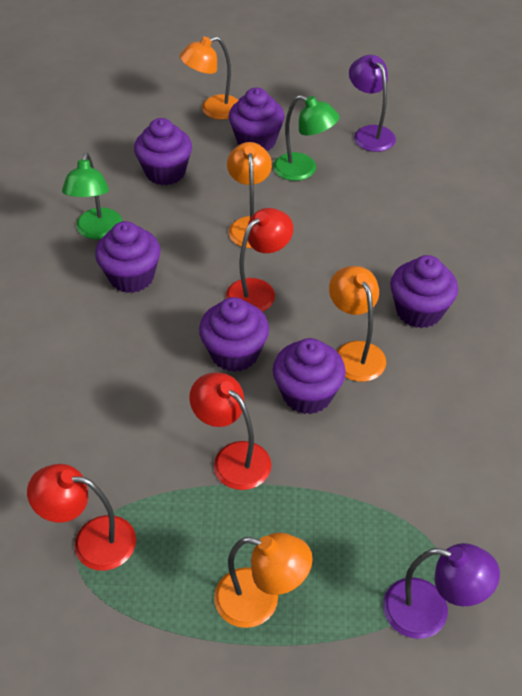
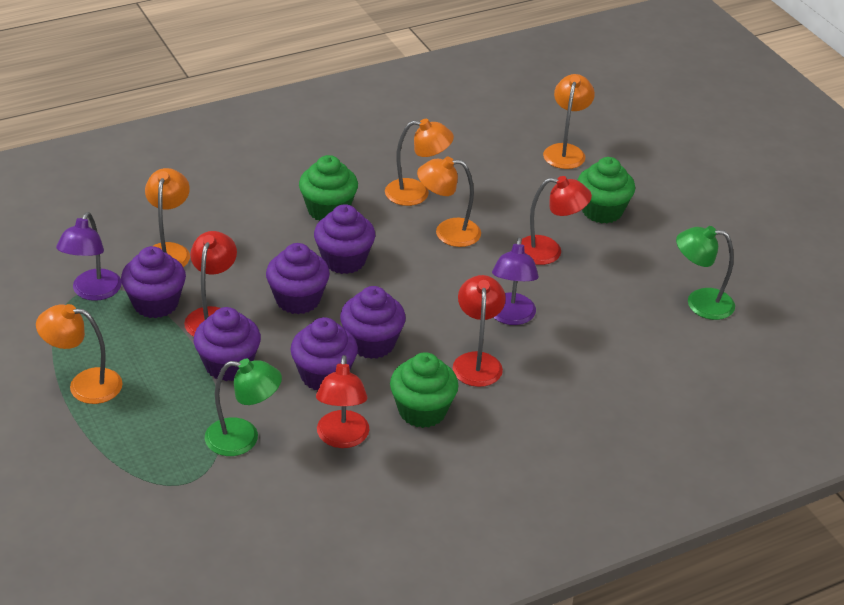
green cupcake: none = 0 -> [299,155,358,221] [390,352,459,428] [578,157,635,223] = 3
orange lamp: [180,36,238,120] [214,533,313,628] [227,142,272,248] [329,266,386,382] = 4 -> [36,304,123,404] [145,168,190,267] [385,119,454,206] [417,157,481,247] [543,74,595,169] = 5
red lamp: [27,464,136,571] [189,372,271,490] [226,208,293,312] = 3 -> [184,231,237,337] [316,355,369,448] [453,275,506,387] [521,176,592,265] = 4

